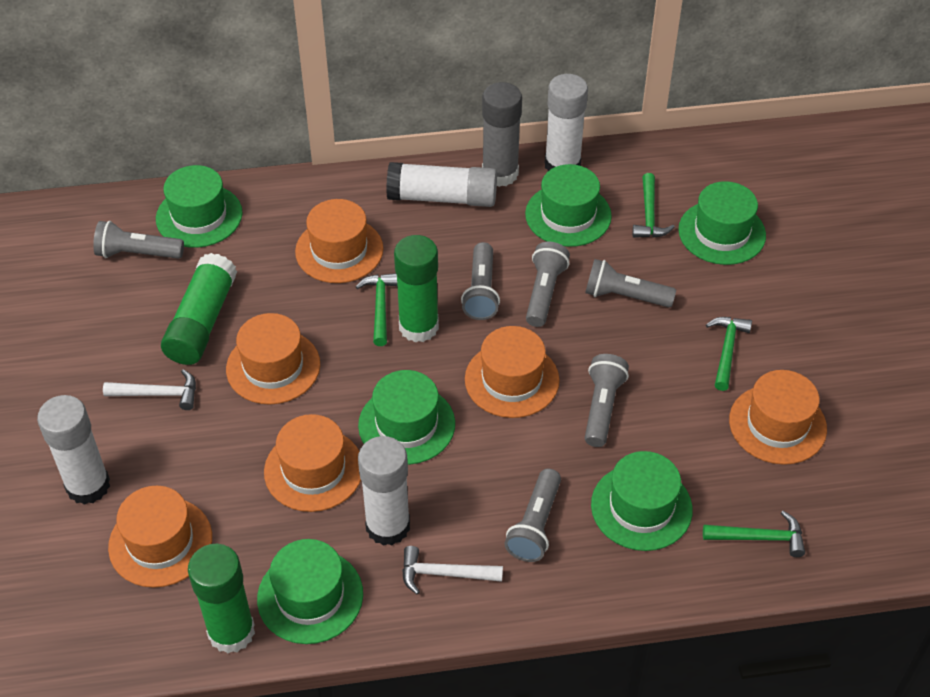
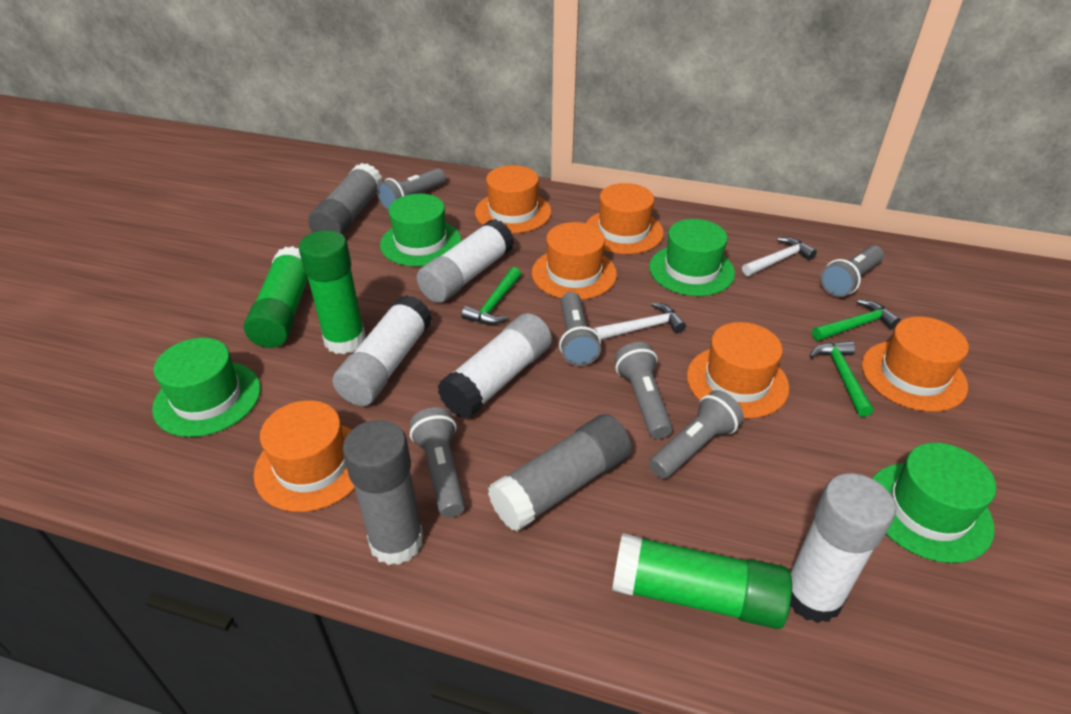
green hammer: [356,273,397,346] [632,173,675,238] [703,511,805,557] [706,317,752,391] = 4 -> [461,267,521,324] [810,341,874,417] [812,300,901,341] = 3
green hat: [156,165,242,248] [257,539,363,644] [358,370,455,465] [525,164,612,247] [591,451,693,551] [678,181,766,265] = 6 -> [152,338,261,437] [380,194,461,267] [649,219,735,296] [872,443,996,563] = 4
grey glue stick: [482,82,522,187] = 1 -> [308,163,383,235] [342,420,424,565] [488,414,632,532] = 3

